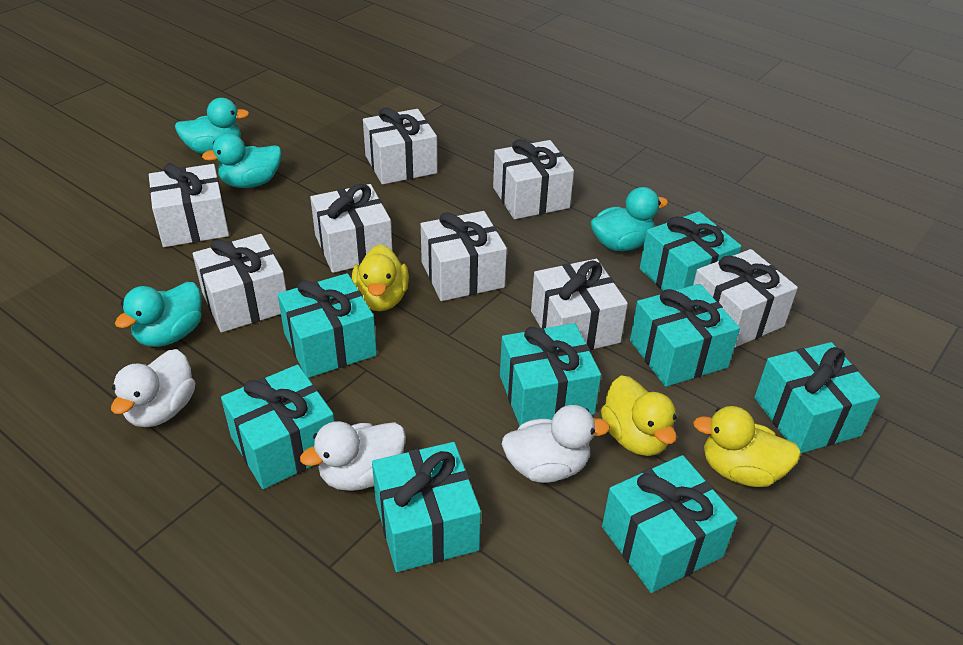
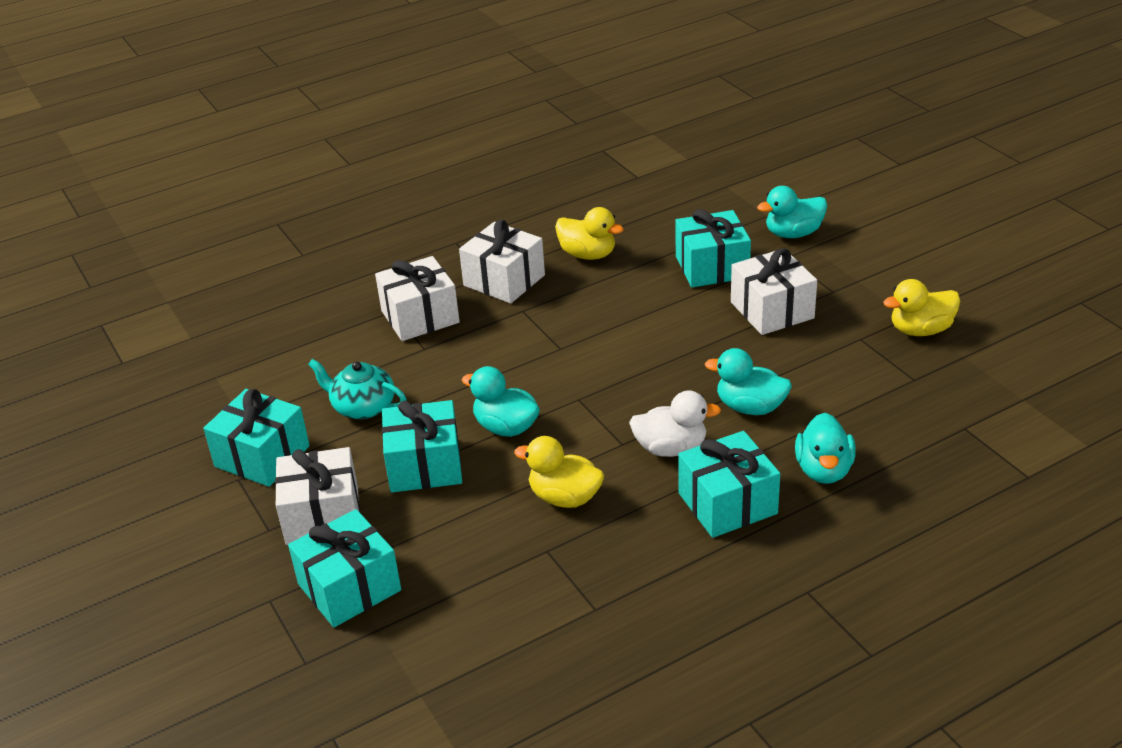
turquoise gift: [221,364,334,489] [277,273,377,378] [372,442,481,572] [500,323,601,426] [602,455,738,593] [630,284,740,387] [640,212,742,291] [754,342,880,453] = 8 -> [203,389,310,487] [288,509,401,627] [382,400,462,493] [676,209,751,288] [678,431,780,538] = 5
turquoise teapot: none = 0 -> [308,359,407,419] = 1
white duck: [111,349,195,427] [300,421,406,491] [502,405,610,483] = 3 -> [629,390,721,457] = 1
white gift: [149,163,229,247] [193,234,286,333] [310,184,393,273] [363,107,437,185] [421,211,507,301] [493,139,574,219] [531,259,628,350] [693,249,798,348] = 8 -> [275,447,360,545] [375,256,460,341] [459,220,545,304] [731,248,817,335] = 4

